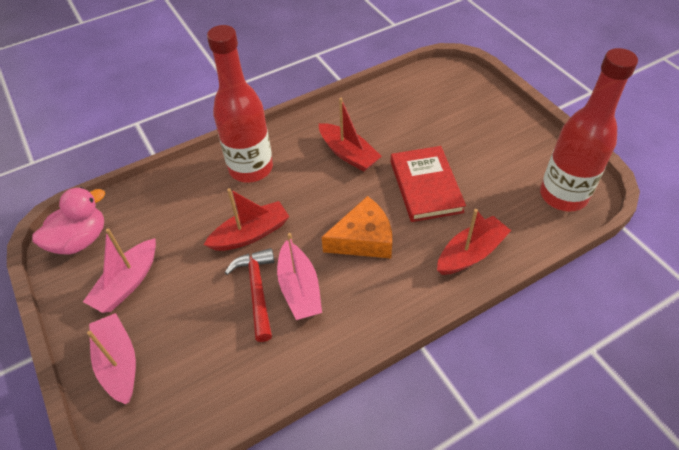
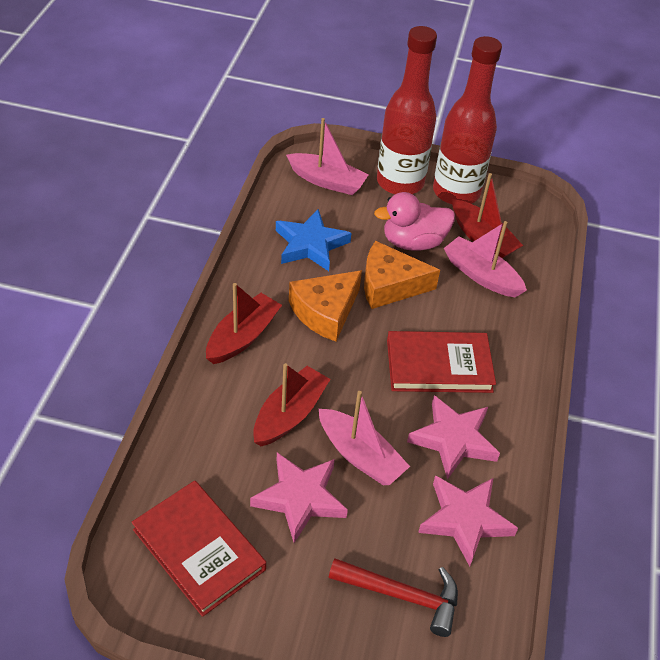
blue star: none = 0 -> [276,209,351,271] = 1
orange cheese: [322,196,392,259] = 1 -> [289,270,362,342] [364,241,440,309] = 2
pink star: none = 0 -> [250,452,348,543] [407,395,500,479] [418,475,518,566] = 3
red book: [391,146,466,222] = 1 -> [132,481,266,617] [387,331,496,393] = 2

